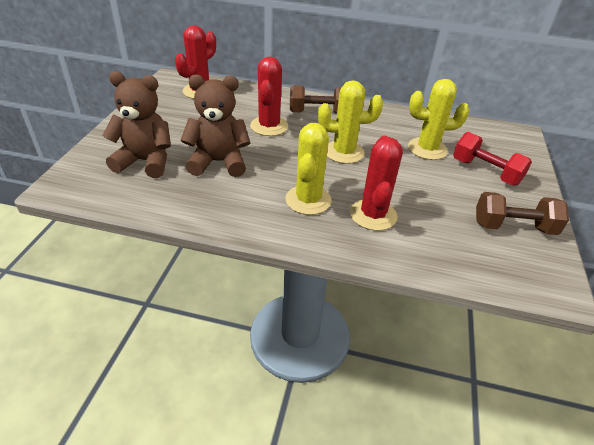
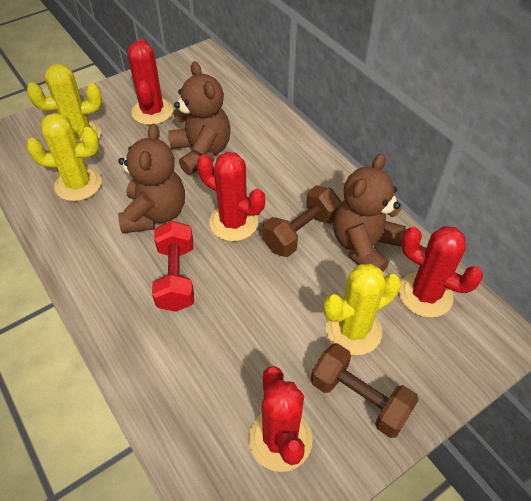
brown teddy bear: [102,71,171,178] [180,74,250,177] = 2 -> [118,124,185,233] [168,61,230,175] [333,153,406,272] = 3
red cactus: [175,25,216,99] [250,56,288,136] [350,136,403,231] = 3 -> [127,39,173,125] [197,152,265,241] [249,366,313,472] [399,226,483,318] = 4

